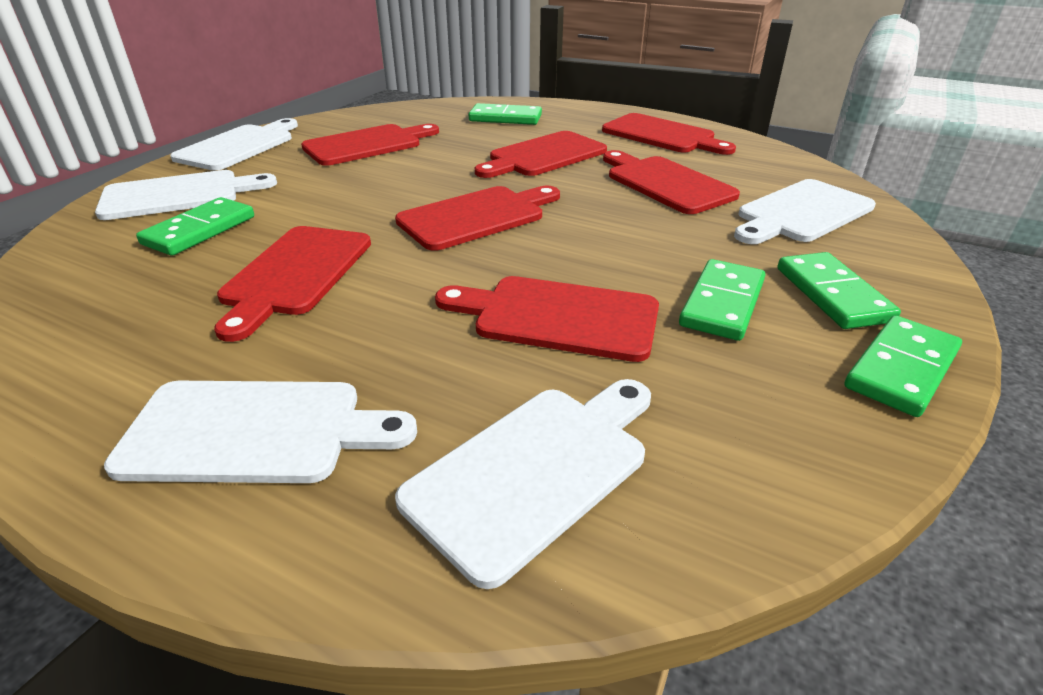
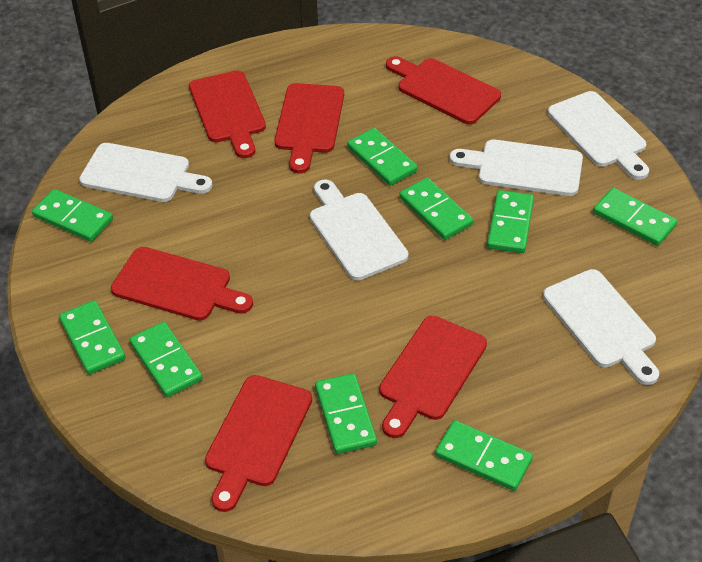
green domino: [136,197,254,256] [469,103,542,125] [679,259,765,341] [778,252,901,329] [844,315,962,417] = 5 -> [32,189,113,242] [59,300,126,375] [129,322,203,397] [315,373,377,454] [347,128,418,186] [399,178,473,240] [435,420,533,491] [487,190,534,253] [593,188,677,246] = 9
red cutting board: [214,226,371,342] [301,124,439,166] [395,186,560,251] [435,276,659,362] [475,131,607,178] [602,113,736,155] [603,150,740,214] = 7 -> [111,247,253,321] [189,71,266,158] [205,375,312,512] [275,83,344,173] [379,316,487,438] [386,56,501,124] = 6

